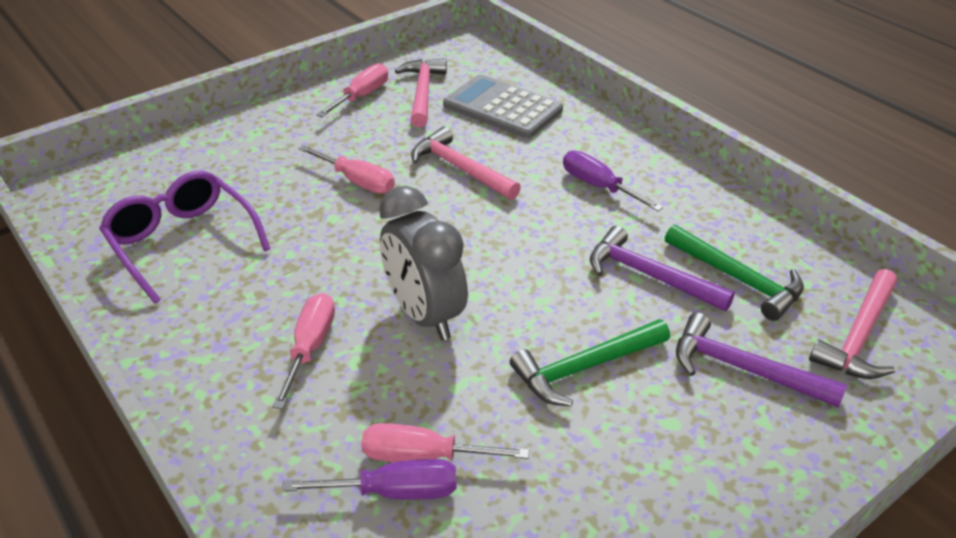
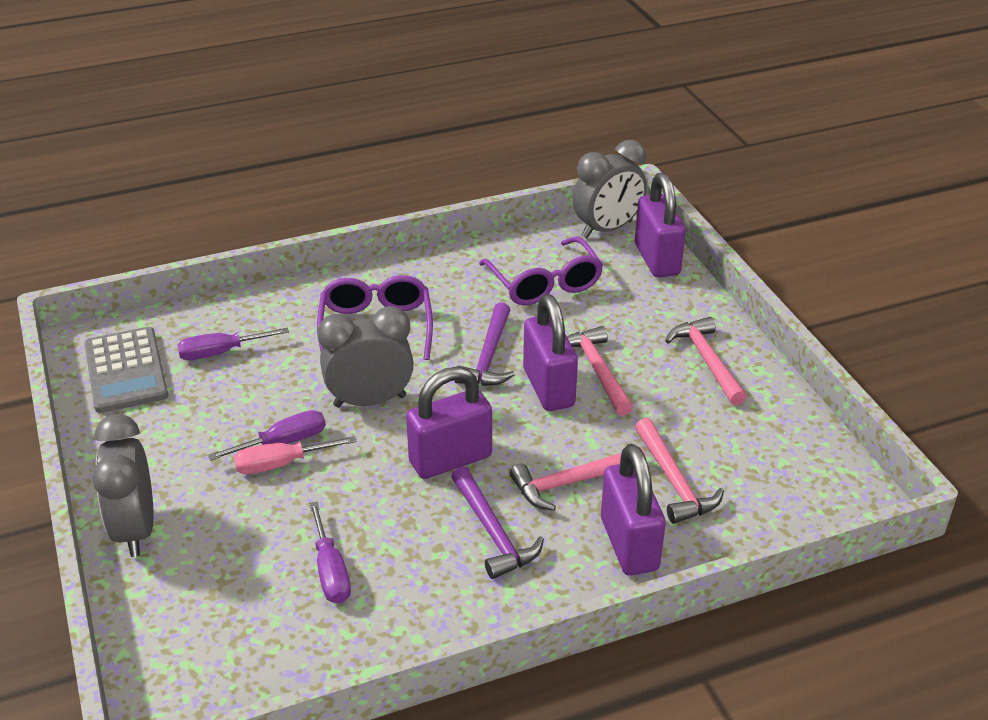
green hammer: [510,319,670,407] [665,225,804,321] = 2 -> none = 0
grey clock: [379,186,468,340] = 1 -> [92,414,154,557] [317,306,414,408] [572,140,647,238] = 3
pink hammer: [395,59,447,127] [411,127,521,200] [809,269,897,379] = 3 -> [509,447,646,511] [567,326,633,416] [635,418,724,524] [666,317,747,405] = 4
pink screwdriver: [273,293,335,409] [298,145,395,194] [316,63,388,117] [361,423,529,462] = 4 -> [234,436,357,474] = 1
purple glasses: [99,171,270,304] = 1 -> [317,275,433,360] [479,236,603,305] = 2
purple padlock: none = 0 -> [406,367,492,479] [523,294,578,411] [601,444,666,576] [635,172,686,278] = 4
purple screwdriver: [282,459,457,500] [563,150,663,211] = 2 -> [177,328,289,360] [208,410,326,461] [309,502,351,604] = 3

